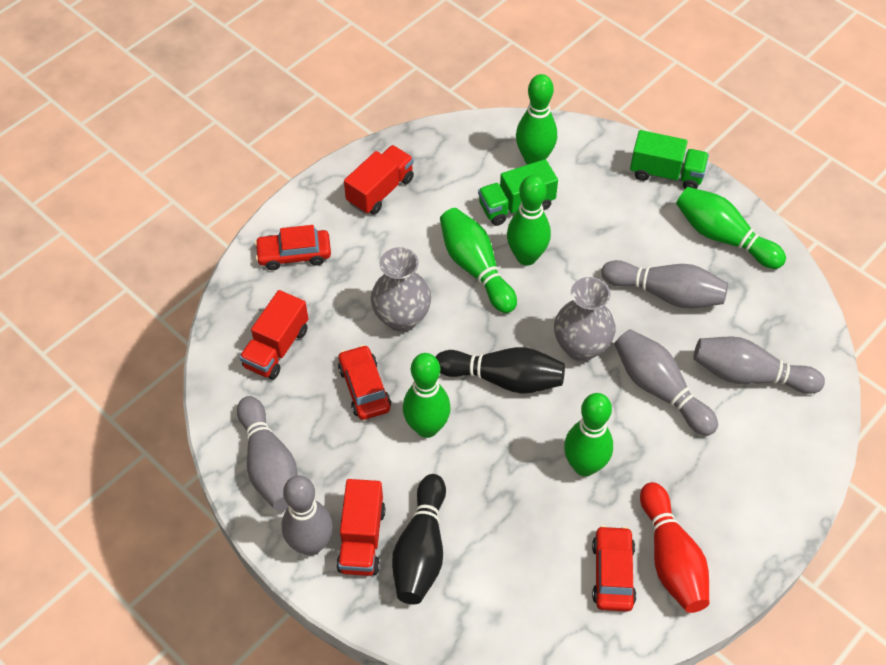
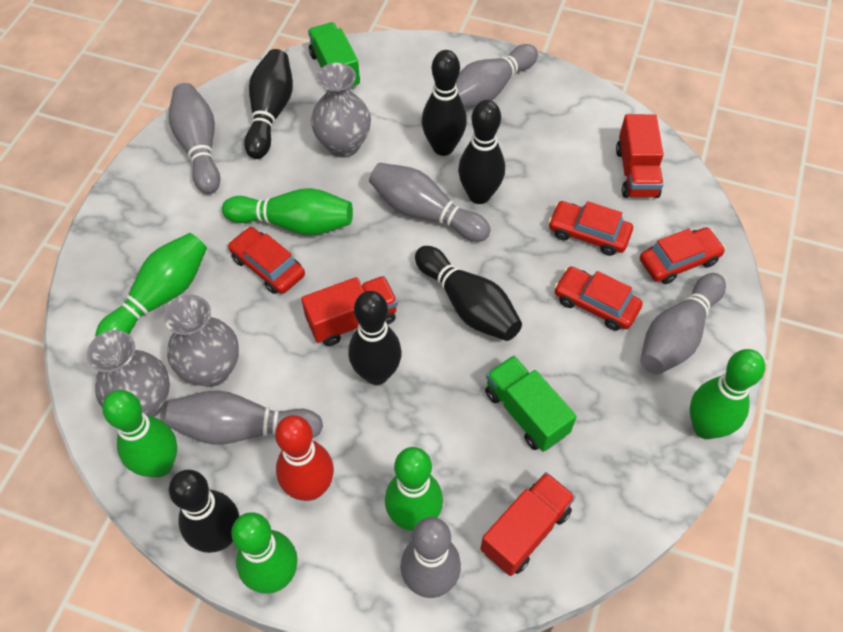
black bowling pin: [392,474,446,605] [436,347,565,394] = 2 -> [169,470,239,553] [244,49,293,159] [348,291,402,385] [415,246,522,341] [422,50,467,156] [458,100,505,204] = 6
grey bowling pin: [237,396,297,511] [281,476,333,556] [601,260,728,308] [614,329,718,436] [693,336,825,394] = 5 -> [166,390,323,445] [169,83,220,194] [369,163,490,242] [400,517,461,598] [456,44,538,108] [640,273,726,375] = 6
grey vase: [371,247,431,332] [554,277,616,361] = 2 -> [87,330,170,417] [164,295,239,387] [311,63,371,158] = 3
red car: [255,225,331,270] [338,345,391,420] [592,525,636,612] = 3 -> [228,227,305,294] [548,201,633,256] [554,266,643,331] [640,227,725,284] = 4

